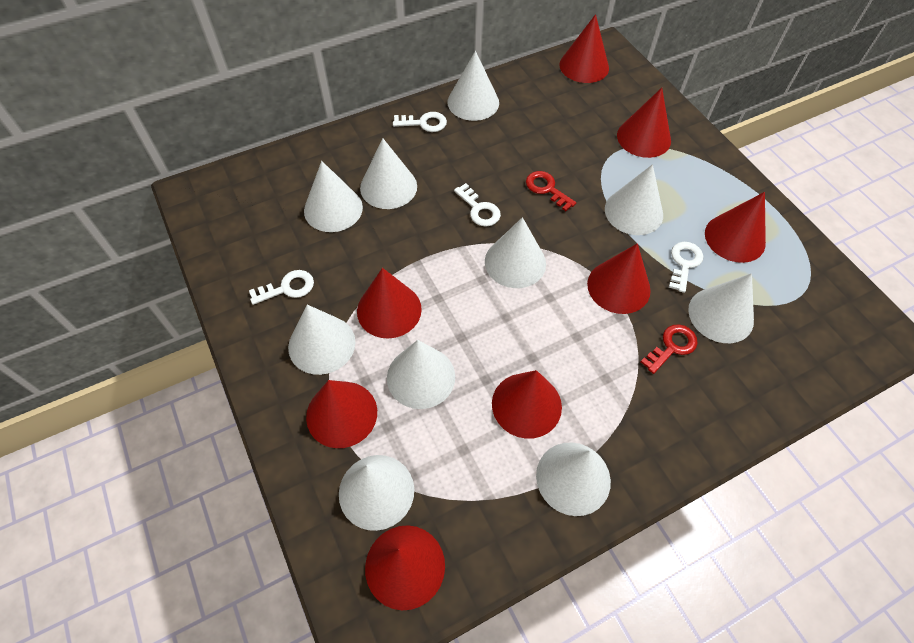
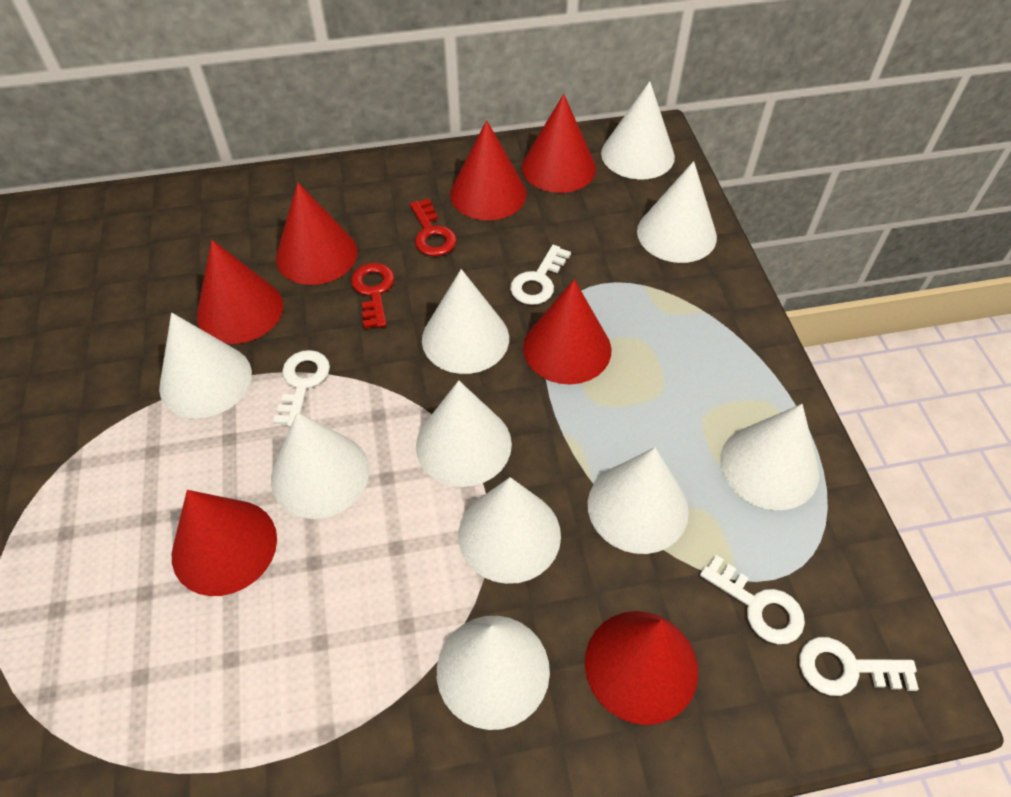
red cone: [306,380,377,448] [357,268,422,339] [365,525,445,610] [492,370,562,439] [559,14,609,83] [587,243,651,314] [617,88,671,158] [705,192,766,263] = 8 -> [172,490,277,596] [196,240,283,344] [276,182,358,285] [450,120,526,220] [522,94,596,193] [523,279,611,384] [585,611,698,725] = 7

